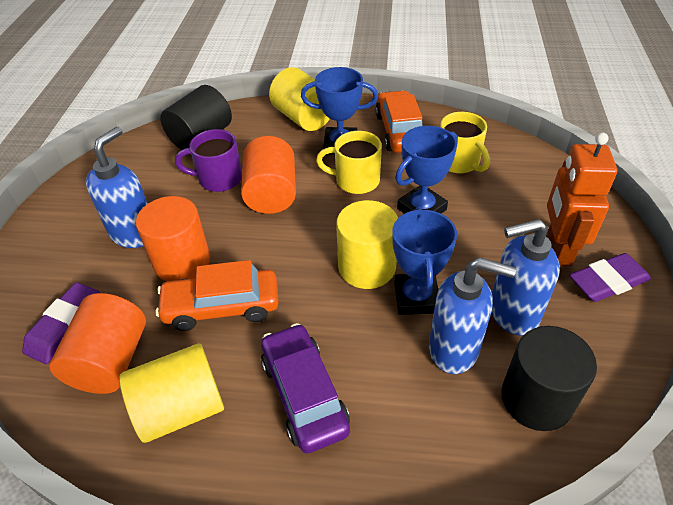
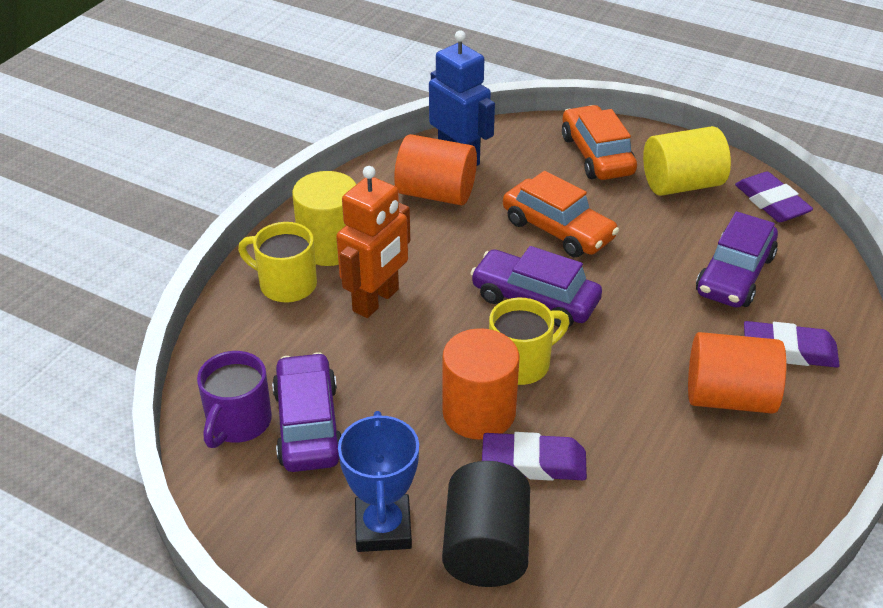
black cylinder: [160,85,232,150] [501,326,597,431] = 2 -> [442,461,530,587] = 1
blue robot: none = 0 -> [429,30,495,166] = 1
blue soap dispenser: [86,127,148,248] [429,257,516,374] [491,219,560,336] = 3 -> none = 0
blue trophy: [301,67,378,155] [392,207,457,315] [395,126,458,214] = 3 -> [338,411,419,552] = 1
purple car: [261,323,350,453] = 1 -> [272,352,341,472] [470,246,602,327] [696,211,778,308] = 3
purple eraser: [22,282,100,364] [569,253,651,302] = 2 -> [482,432,587,481] [735,172,813,222] [744,321,840,368] = 3
yellow cylinder: [119,343,224,443] [269,67,330,131] [336,200,398,289] = 3 -> [292,171,356,266] [643,126,731,196] = 2

